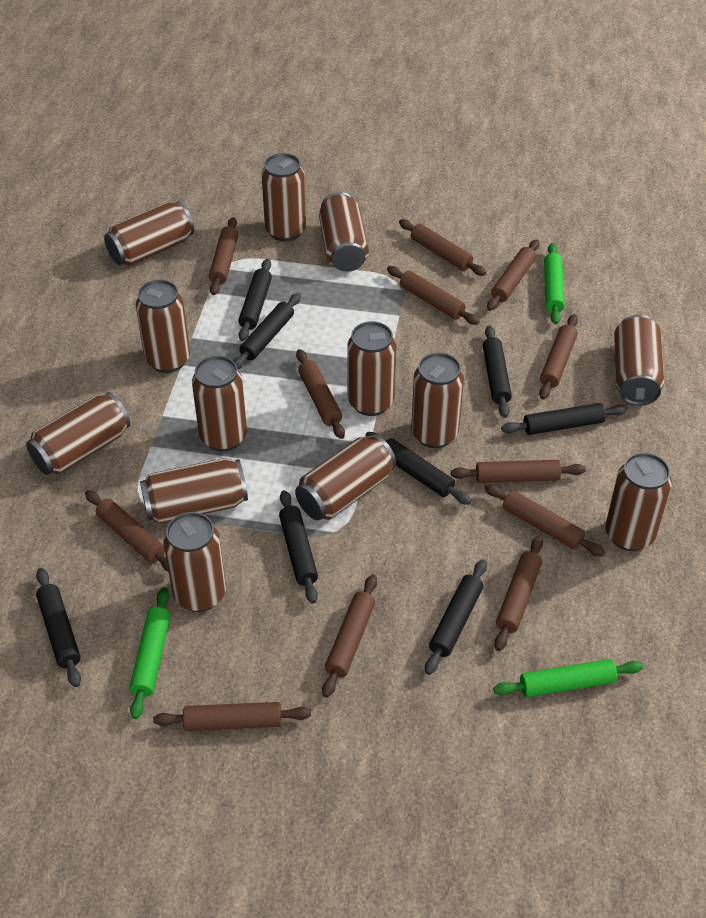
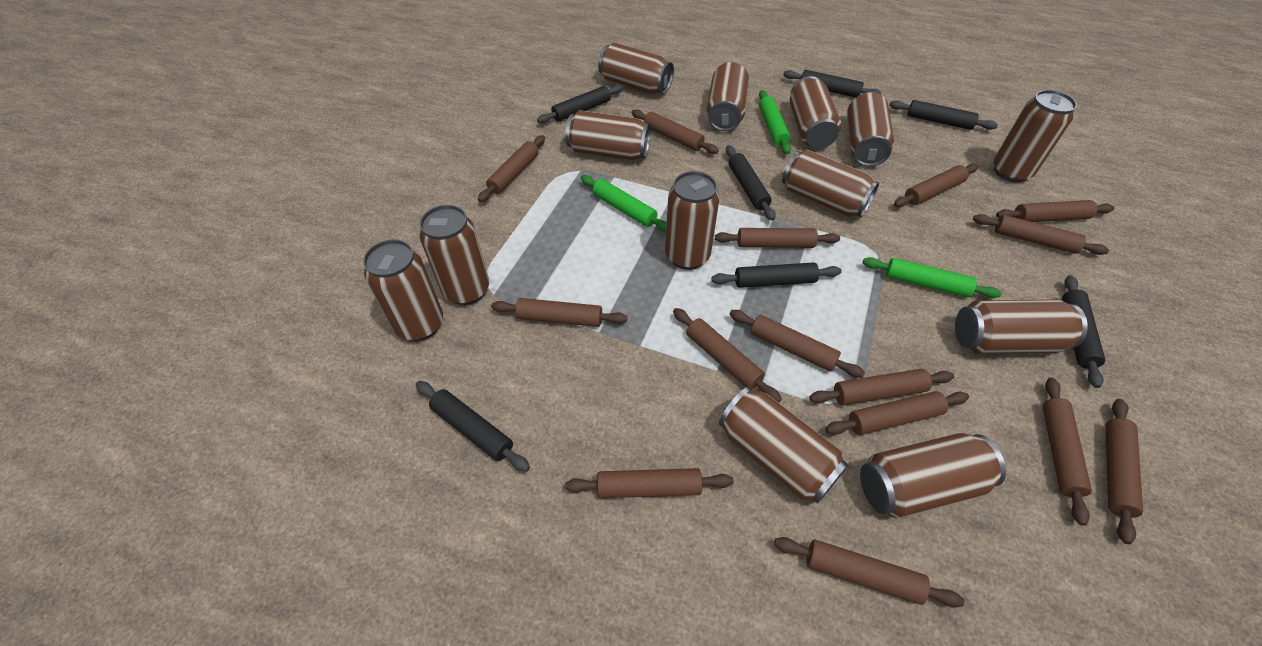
black rolling pin: [36,568,81,687] [234,293,301,369] [238,259,272,341] [279,490,318,604] [365,432,471,505] [425,559,487,675] [483,325,512,418] [501,403,627,435] = 8 -> [416,381,530,472] [537,85,623,123] [711,262,842,288] [726,145,775,221] [783,70,881,98] [889,100,998,130] [1062,275,1105,388] = 7
brown rolling pin: [85,490,168,571] [153,702,311,731] [209,217,238,295] [296,349,345,439] [322,574,377,698] [387,266,480,325] [399,219,486,276] [451,460,586,483] [484,484,605,556] [487,240,539,311] [494,536,543,651] [539,314,578,400] = 12 -> [478,135,545,202] [491,298,628,327] [565,468,734,498] [631,109,719,154] [673,308,782,403] [715,228,840,248] [729,310,865,378] [774,537,965,608] [809,369,954,405] [826,391,969,435] [894,164,978,207] [973,214,1109,255] [996,200,1114,222] [1043,377,1092,526] [1105,399,1143,544] = 15

